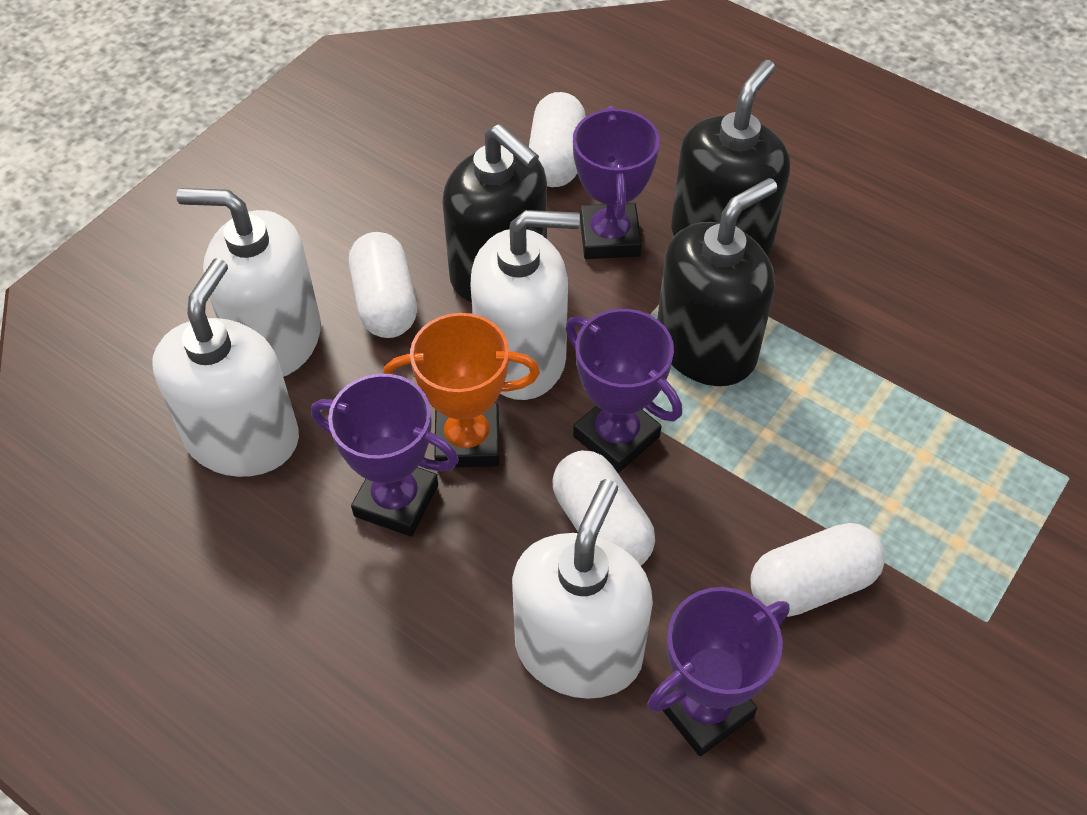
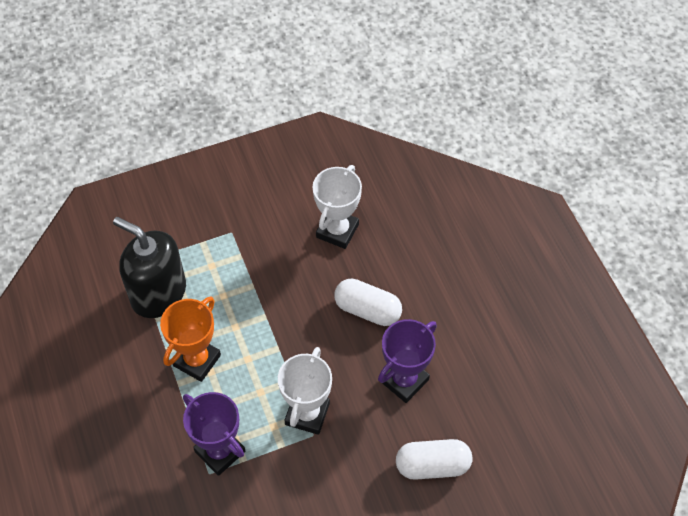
black soap dispenser: [442,124,547,303] [657,178,777,386] [671,60,790,256] = 3 -> [113,217,186,318] = 1
purple trophy: [311,374,459,537] [566,309,682,473] [573,106,660,259] [647,587,789,756] = 4 -> [183,392,245,476] [378,319,437,403] = 2
white capsule: [349,232,417,338] [529,92,586,187] [552,451,655,566] [750,523,885,617] = 4 -> [334,278,402,326] [396,439,472,480] = 2
white soap dispenser: [153,258,299,477] [176,188,321,377] [470,210,580,400] [512,479,653,699] = 4 -> none = 0
white trophy: none = 0 -> [278,347,332,435] [312,165,362,249] = 2

